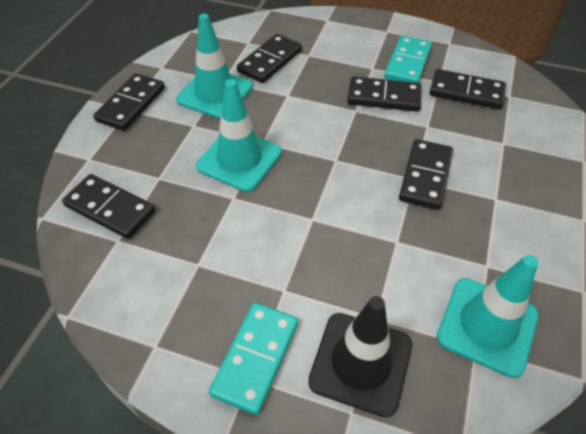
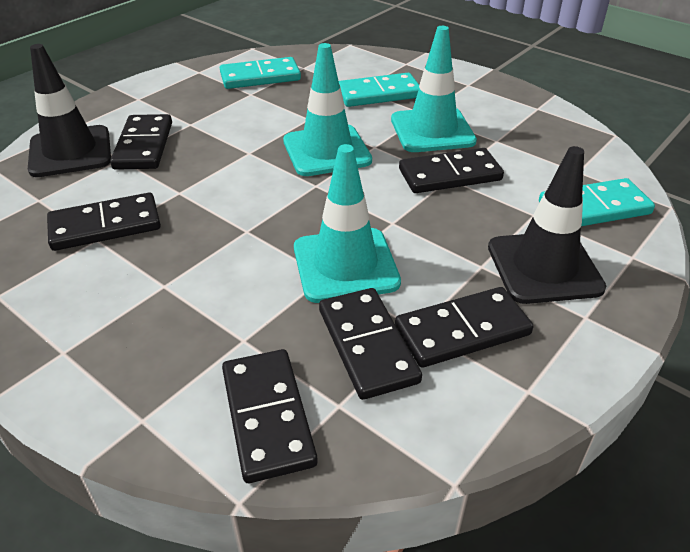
black traffic cone: [308,296,412,418] = 1 -> [28,44,111,177] [488,146,606,304] = 2
turquoise domino: [209,302,298,415] [384,36,432,83] = 2 -> [220,57,301,89] [339,73,419,107] [539,178,655,226] = 3

